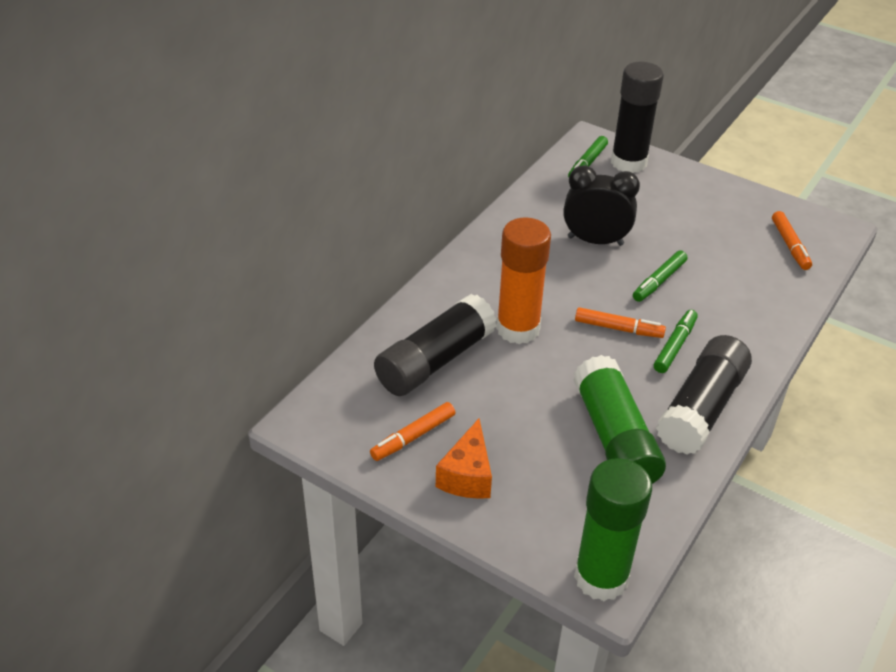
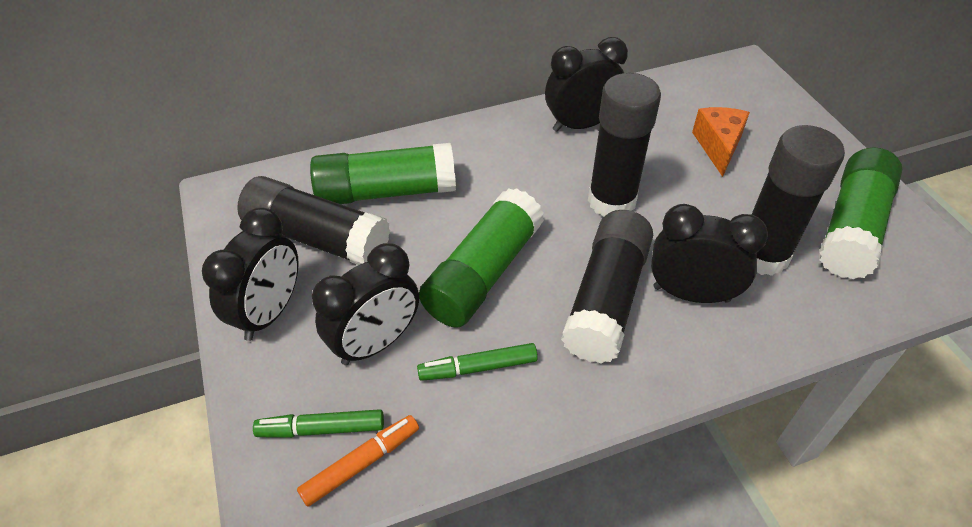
black clock: [563,165,640,246] = 1 -> [202,207,299,341] [312,243,419,365] [545,37,628,132] [651,204,768,303] = 4
black glue stick: [374,294,497,396] [611,62,664,173] [656,335,752,455] = 3 -> [237,176,390,265] [561,210,653,364] [588,73,661,217] [751,125,845,276] = 4
green glue stick: [573,355,666,484] [574,458,652,601] = 2 -> [310,143,456,204] [419,188,544,328] [819,147,902,279] = 3
green marker: [568,136,608,177] [633,250,688,302] [654,310,698,373] = 3 -> [253,409,384,438] [417,343,538,381] = 2
orange glue stick: [496,217,551,344] = 1 -> none = 0
orange marker: [370,402,455,461] [575,307,666,338] [772,211,812,270] = 3 -> [297,415,419,507] = 1

